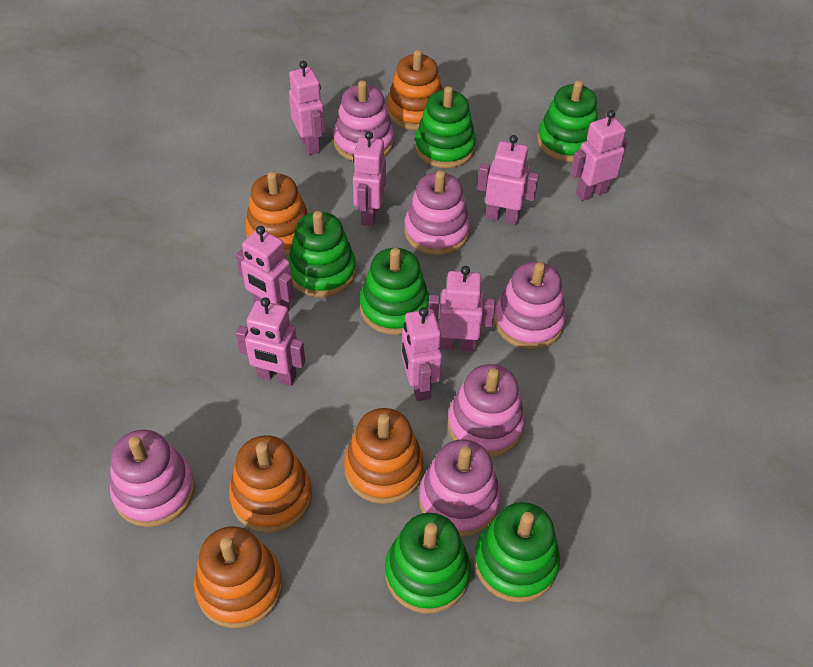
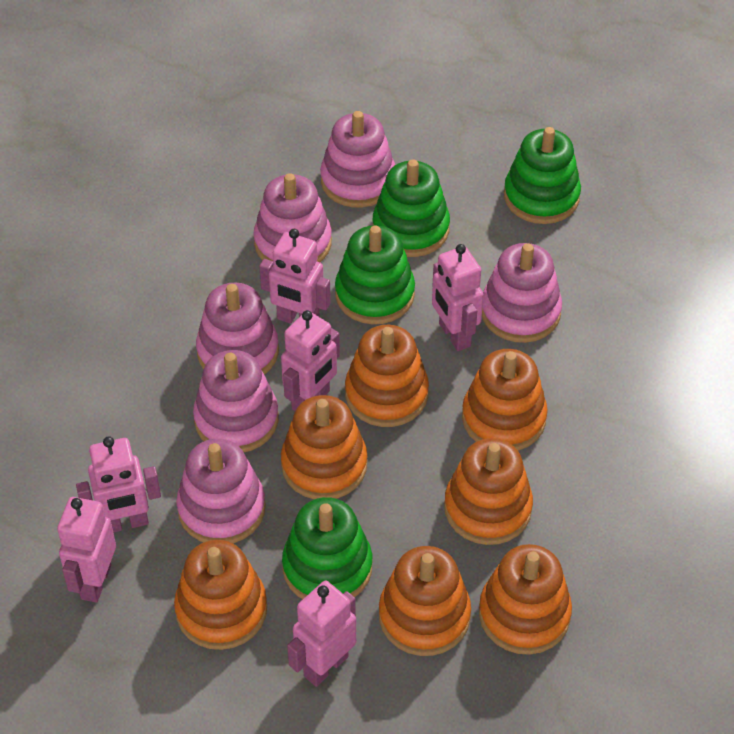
green stacking toy: [288,211,356,297] [360,248,429,335] [385,513,471,614] [415,86,476,168] [474,502,560,602] [537,80,598,162] = 6 -> [282,497,372,599] [335,225,415,324] [373,159,450,257] [504,127,581,224] = 4
orange stacking toy: [194,526,283,628] [229,435,312,533] [245,171,309,256] [344,408,424,504] [387,50,443,130] = 5 -> [174,540,267,650] [281,395,367,499] [345,325,429,427] [379,546,471,656] [444,438,533,545] [462,349,548,451] [479,544,572,655] = 7
pink robot: [236,226,294,311] [236,297,305,386] [289,61,325,155] [353,131,386,226] [401,307,442,401] [428,266,495,352] [477,135,539,225] [570,110,627,201] = 8 -> [57,497,116,603] [76,436,161,533] [259,229,331,324] [281,310,340,411] [287,581,356,687] [432,244,484,351] = 6

